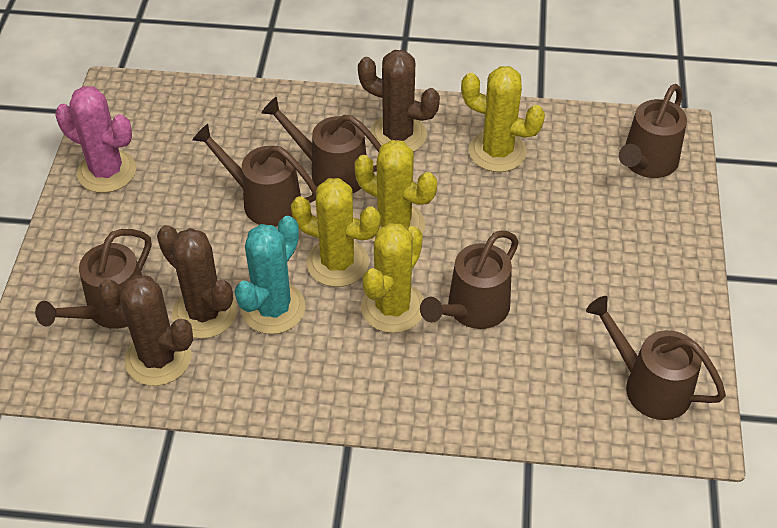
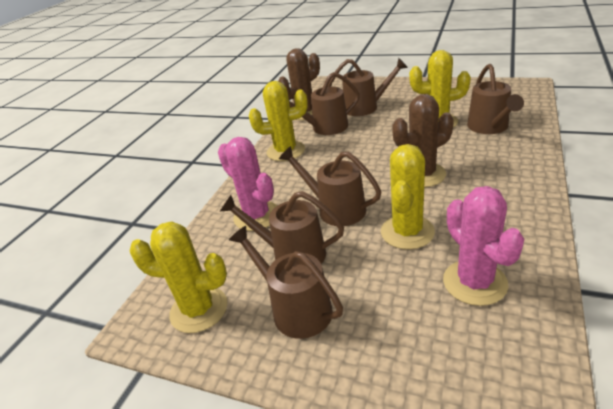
brown cactus: [98,275,193,386] [157,225,237,339] [358,50,440,152] = 3 -> [278,48,320,120] [392,94,454,187] = 2
pink cactus: [55,86,136,193] = 1 -> [218,137,277,231] [443,186,524,306] = 2
turquoise cactus: [235,216,306,334] = 1 -> none = 0

